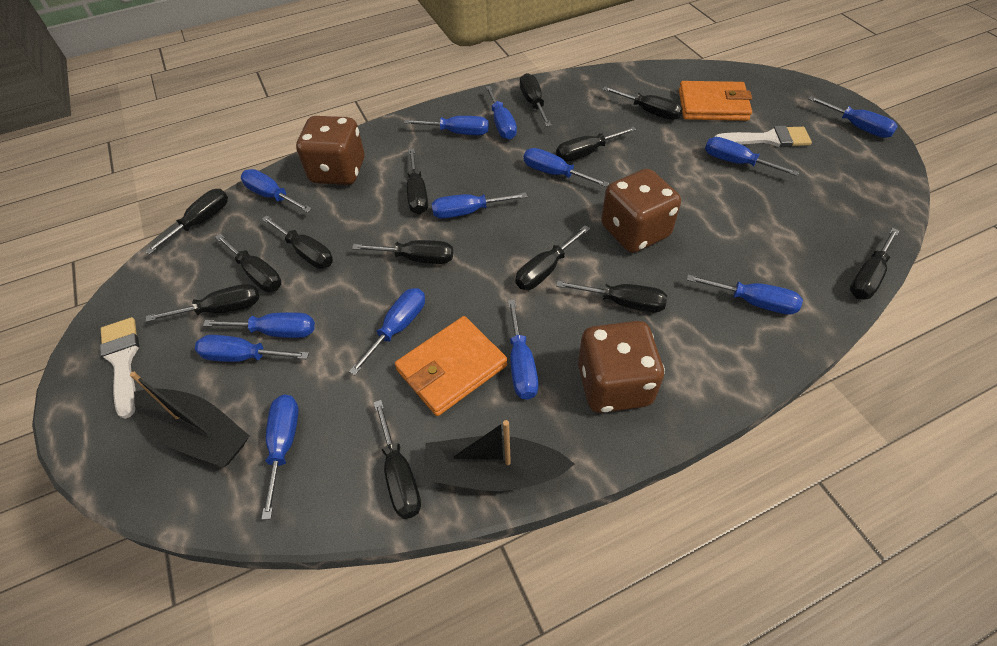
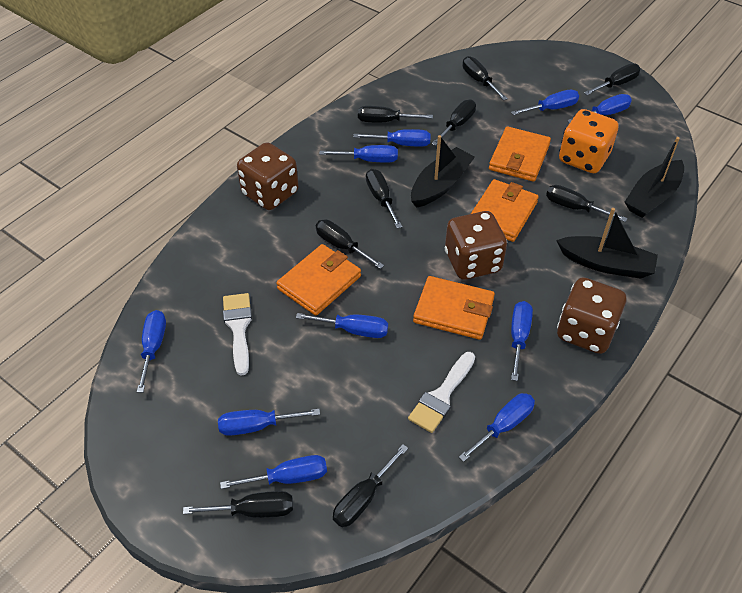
black boat: [130,372,250,467] [422,420,575,491] = 2 -> [411,135,475,208] [556,208,658,279] [625,137,684,218] = 3
black screwdriver: [145,189,228,254] [146,284,259,322] [215,233,281,292] [262,215,333,269] [352,240,453,264] [373,400,421,519] [407,148,428,214] [516,225,590,290] [520,73,552,127] [556,126,637,162] [556,281,667,313] [602,86,683,120] [850,228,899,300] = 13 -> [183,491,293,518] [316,220,384,269] [333,444,408,527] [358,106,433,122] [366,169,402,228] [431,100,476,146] [462,56,508,100] [546,185,628,222] [584,63,640,95] = 9
blue screwdriver: [195,335,309,362] [203,312,315,338] [241,169,312,213] [261,395,299,520] [349,288,425,375] [404,116,489,135] [431,192,527,218] [485,86,517,139] [508,299,539,400] [524,148,609,187] [687,274,803,315] [705,137,799,176] [808,96,898,138] = 13 -> [137,310,166,393] [218,409,320,436] [220,455,327,489] [296,313,388,338] [319,145,398,163] [354,129,431,147] [459,393,535,462] [511,90,579,115] [511,301,533,381] [567,94,632,123] = 10
orange dice: none = 0 -> [559,109,619,173] = 1
orange wallet: [395,316,507,416] [679,81,752,121] = 2 -> [277,244,361,316] [413,276,495,340] [471,179,539,242] [489,126,551,182] = 4

